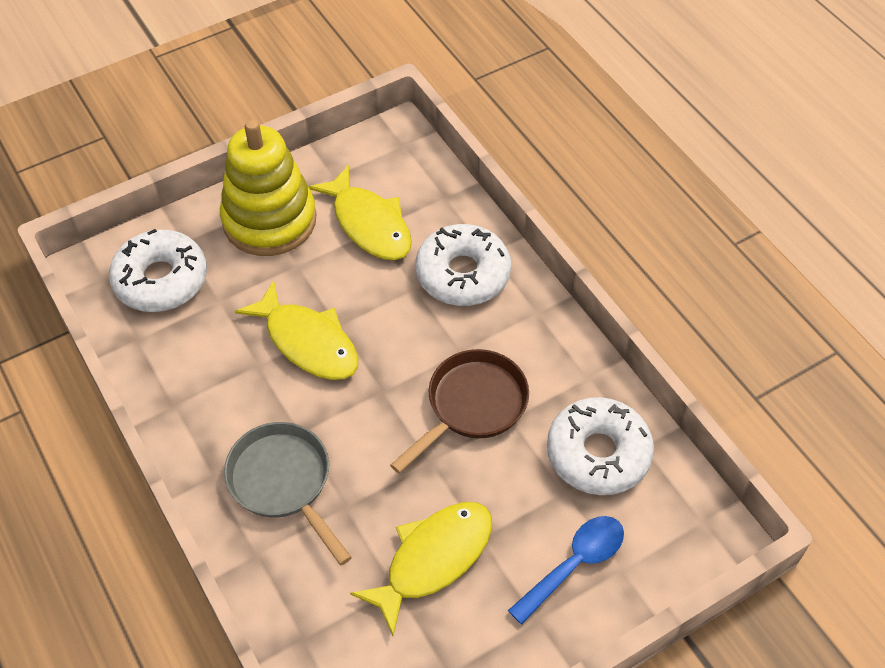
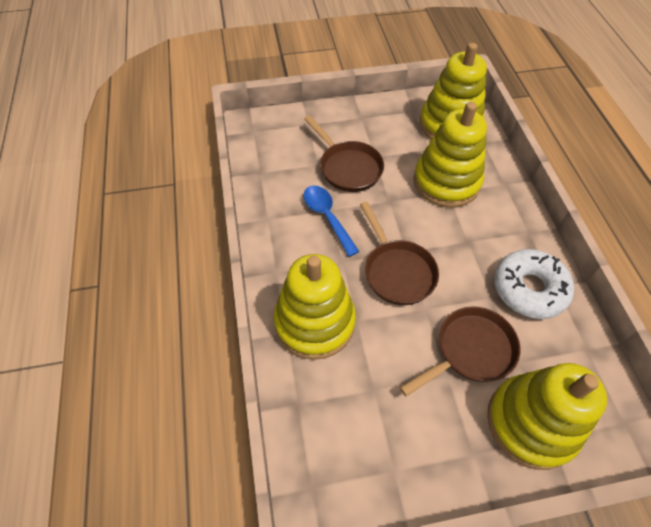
brown pan: [390,349,529,473] = 1 -> [304,115,384,192] [360,201,439,305] [400,306,520,397] = 3
grey pan: [224,422,352,565] = 1 -> none = 0
white donut: [109,229,207,312] [416,224,511,306] [547,397,654,495] = 3 -> [494,249,574,319] = 1
yellow fish: [235,280,358,380] [308,165,412,260] [350,502,492,636] = 3 -> none = 0
yellow stacking toy: [220,120,316,256] = 1 -> [274,254,356,360] [414,102,487,208] [419,43,487,140] [487,363,607,470] = 4

